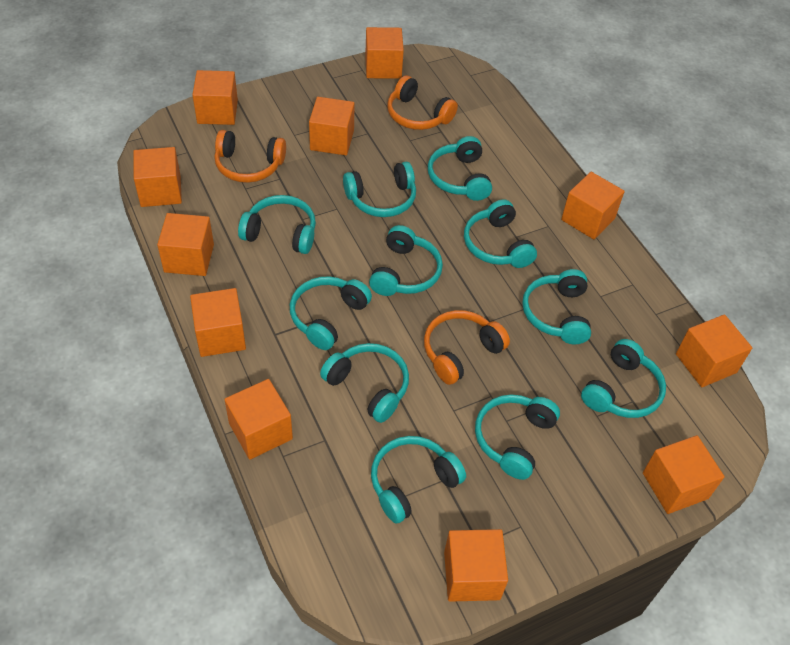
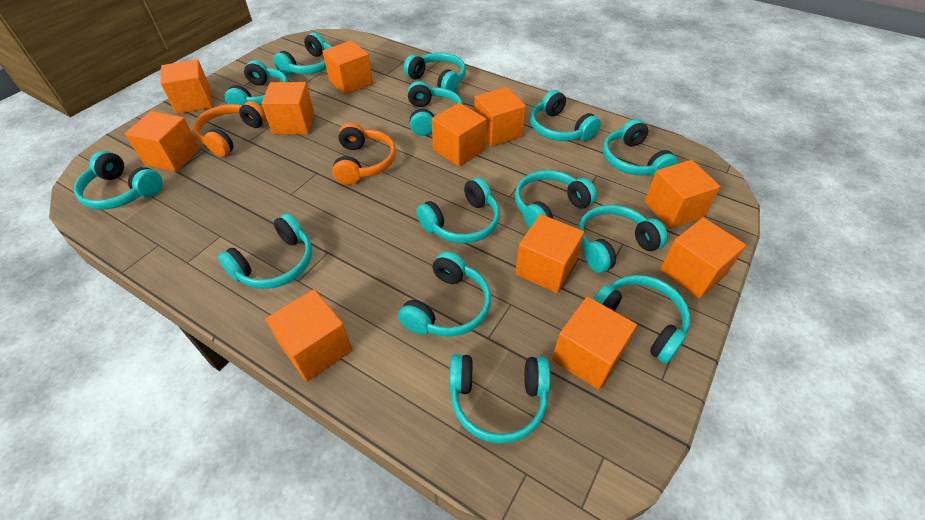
orange headphones: [214,130,286,183] [388,75,458,130] [424,310,510,385] = 3 -> [193,101,267,157] [332,123,396,185] = 2
turquoise headphones: [238,195,316,254] [290,276,372,350] [320,343,409,423] [343,162,416,217] [369,225,443,296] [371,436,466,524] [428,136,492,201] [464,199,537,268] [475,395,560,480] [522,269,591,344] [581,339,666,418] = 11 -> [74,151,163,210] [218,213,312,289] [225,60,288,105] [273,33,332,76] [398,251,491,337] [404,53,466,92] [407,81,463,136] [416,177,500,243] [449,354,550,444] [515,170,597,228] [530,90,601,141] [578,205,668,273] [593,275,690,364] [603,119,678,177] = 14

